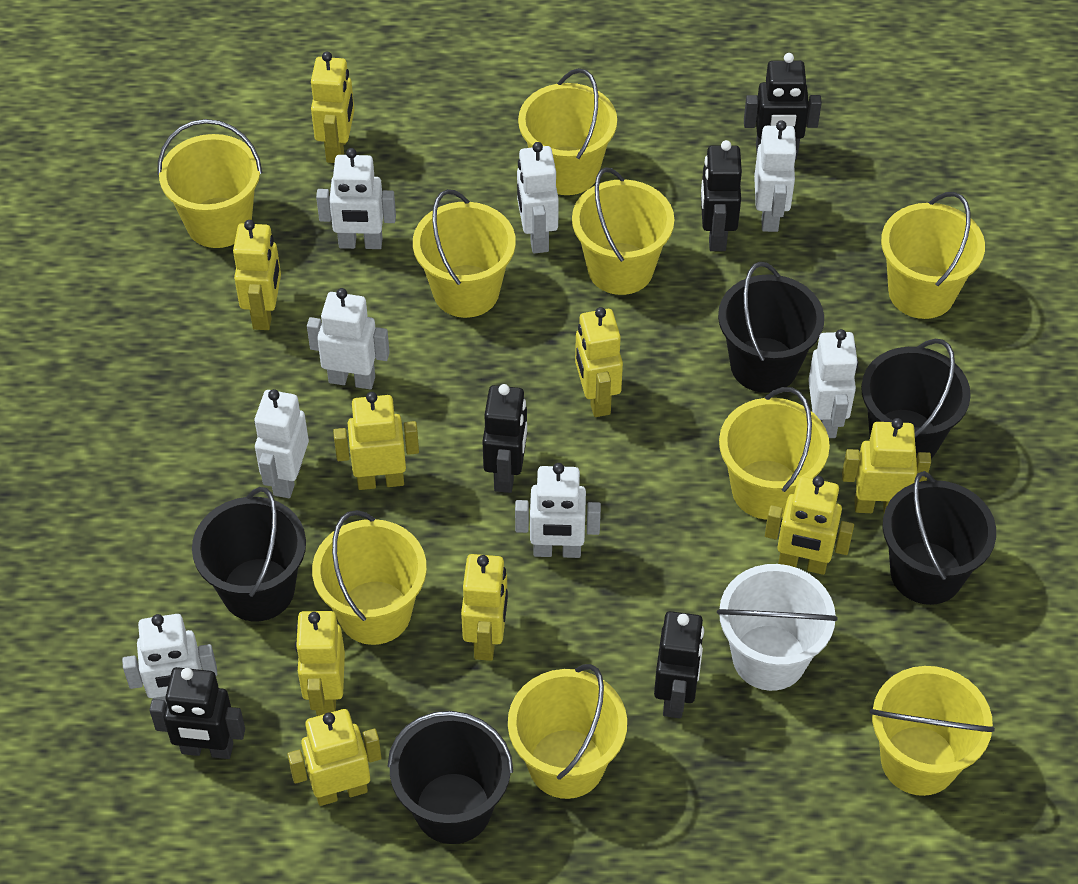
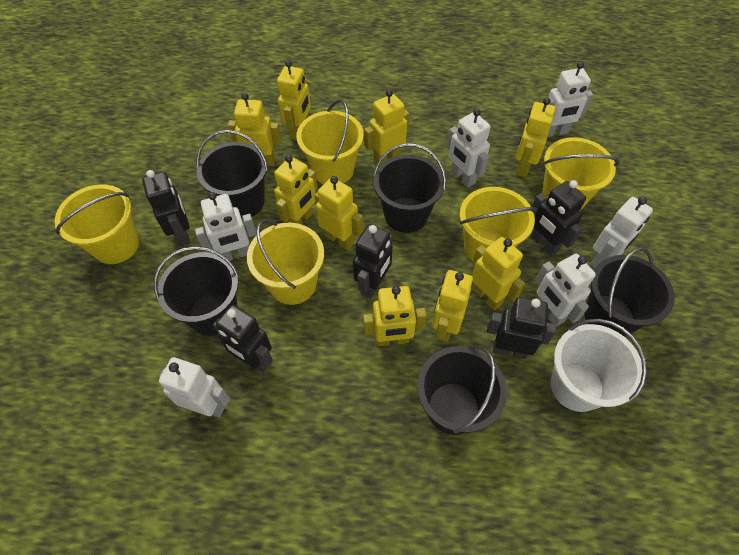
white robot: [122,614,218,704] [254,389,309,498] [307,288,390,390] [316,148,396,249] [515,463,601,558] [517,142,559,254] [754,120,798,232] [808,329,858,438] = 8 -> [159,357,230,417] [195,192,256,261] [447,109,490,188] [536,254,596,327] [548,62,593,137] [590,197,653,268] = 6
yellow bucket: [157,119,262,248] [312,510,427,645] [413,189,516,318] [508,664,627,799] [518,68,617,195] [572,167,674,295] [719,387,830,520] [870,666,995,796] [881,192,985,319] = 9 -> [55,185,139,264] [247,220,324,305] [296,99,364,184] [459,187,537,262] [542,137,619,209] = 5

